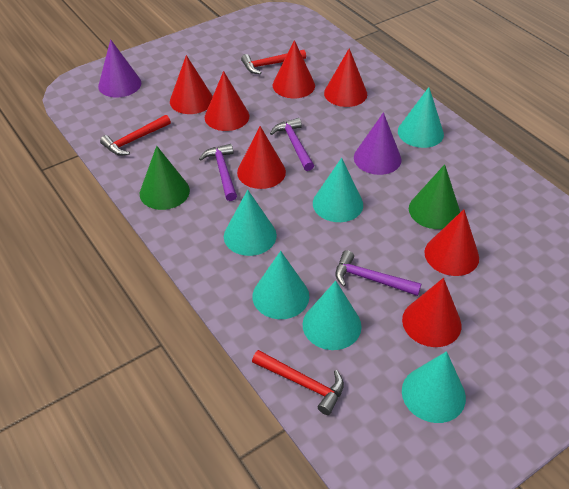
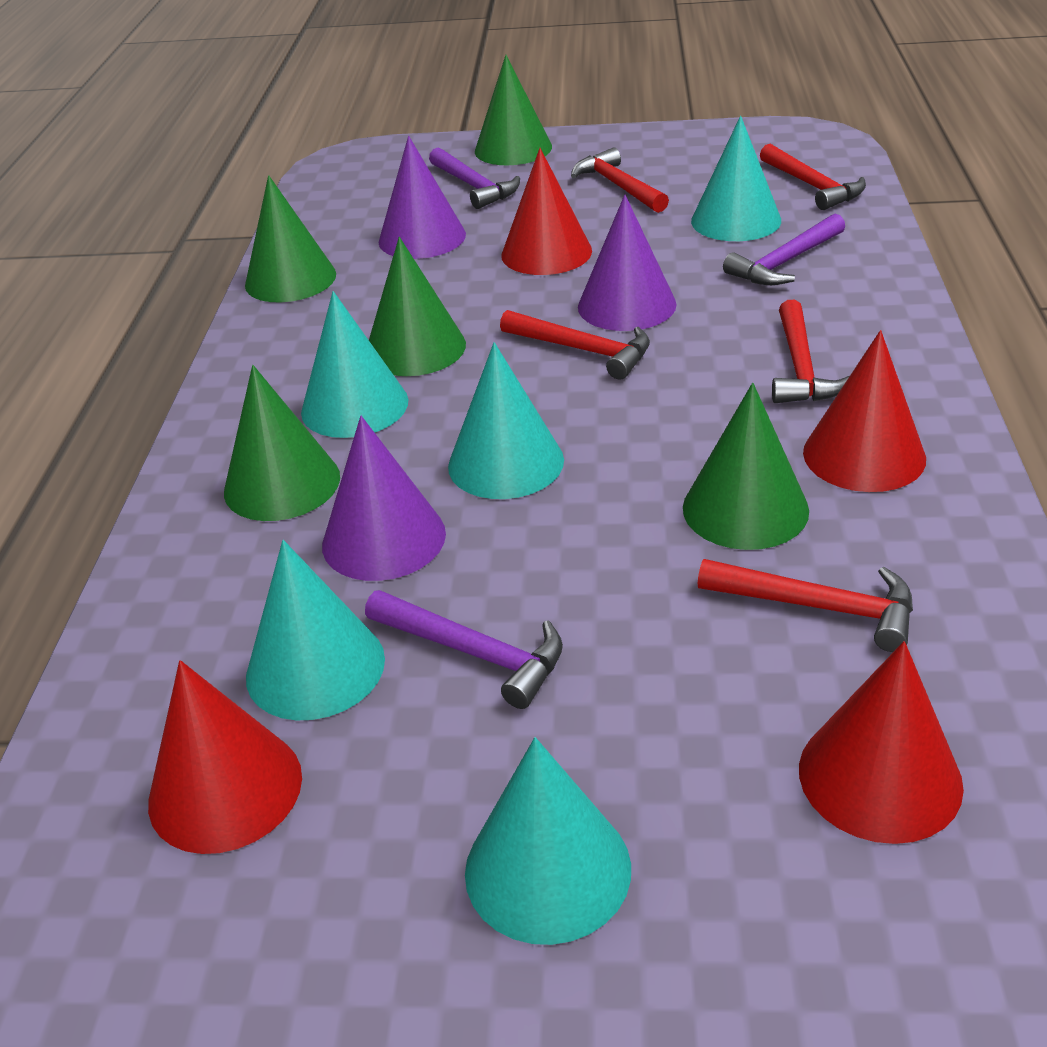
green cone: [140,146,190,210] [409,164,460,229] = 2 -> [224,365,340,521] [245,175,336,302] [369,237,466,376] [475,55,552,165] [683,383,809,550] = 5
purple cone: [98,39,141,97] [354,112,402,175] = 2 -> [322,416,446,581] [379,136,466,259] [578,195,677,331] = 3
red cone: [170,55,213,114] [205,71,249,131] [237,126,286,189] [273,40,315,98] [324,48,367,107] [402,278,461,347] [424,209,479,276] = 7 -> [148,660,302,854] [501,148,592,275] [799,641,964,844] [803,330,926,492] = 4
red hammer: [100,115,171,155] [241,50,306,74] [252,350,344,415] = 3 -> [500,310,650,380] [571,147,669,213] [697,559,913,652] [760,144,866,210] [772,300,849,403] = 5
turquoise cone: [224,190,277,256] [253,251,309,319] [302,281,362,350] [313,158,363,222] [398,87,444,148] [402,351,466,423] = 6 -> [246,540,385,720] [301,291,409,438] [448,342,564,499] [465,737,631,945] [691,116,781,241] = 5

